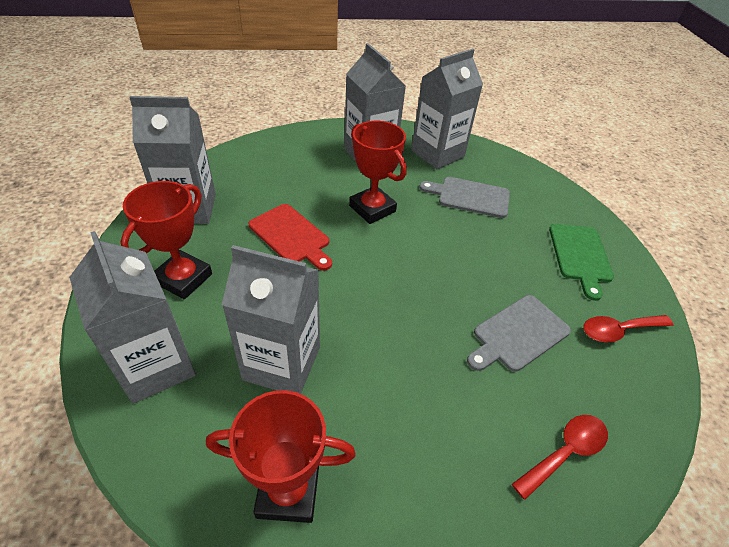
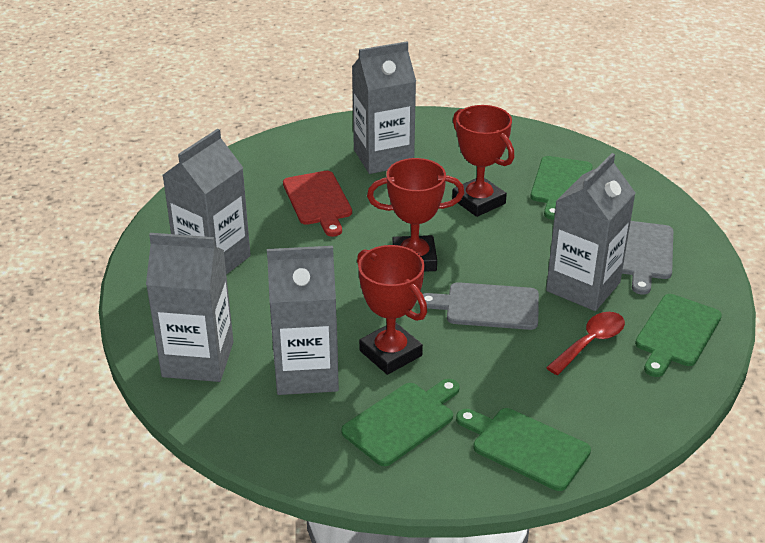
green cutting board: [549,224,614,301] = 1 -> [341,379,460,466] [456,408,591,491] [530,156,593,220] [635,294,722,377] = 4
red spoon: [512,415,608,500] [583,315,673,342] = 2 -> [546,312,625,375] = 1

